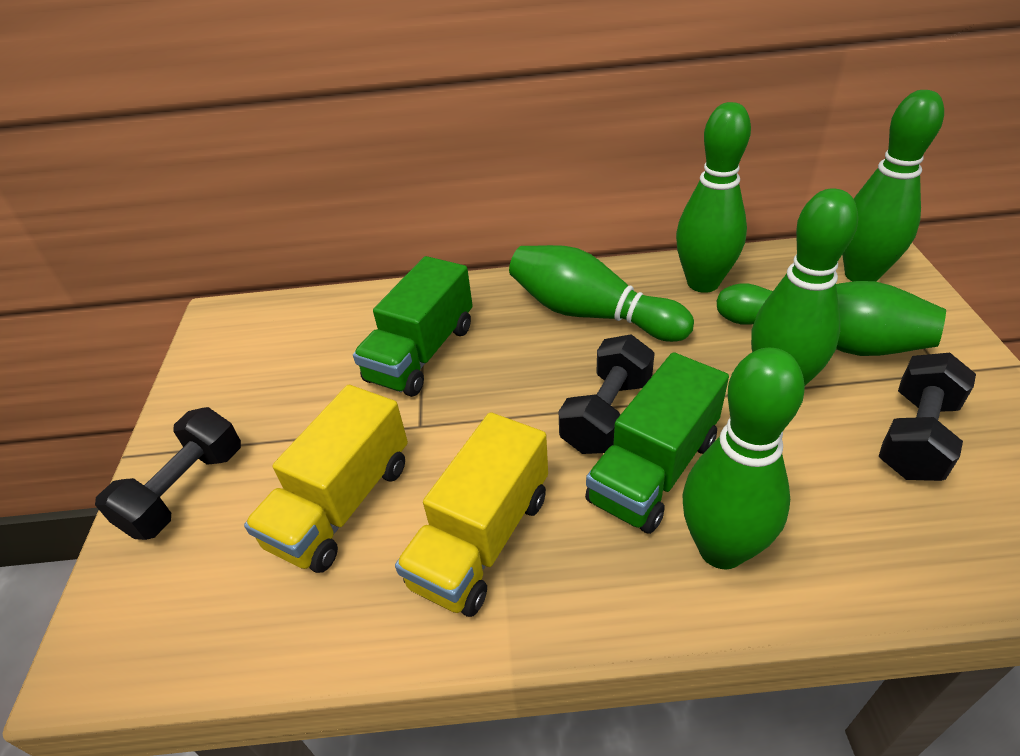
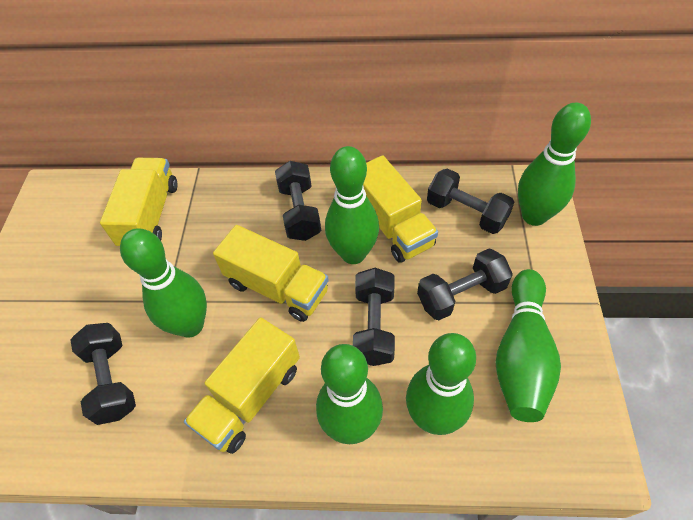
black dumbbell: [95,407,241,540] [559,335,655,454] [879,353,976,481] = 3 -> [71,323,136,425] [275,161,321,241] [353,268,395,366] [417,248,513,320] [427,168,514,234] = 5
green truck: [353,256,473,397] [585,352,729,534] = 2 -> none = 0
yellow truck: [244,385,408,573] [395,412,548,617] = 2 -> [100,158,178,246] [184,317,300,454] [213,225,329,322] [363,155,438,263] = 4

